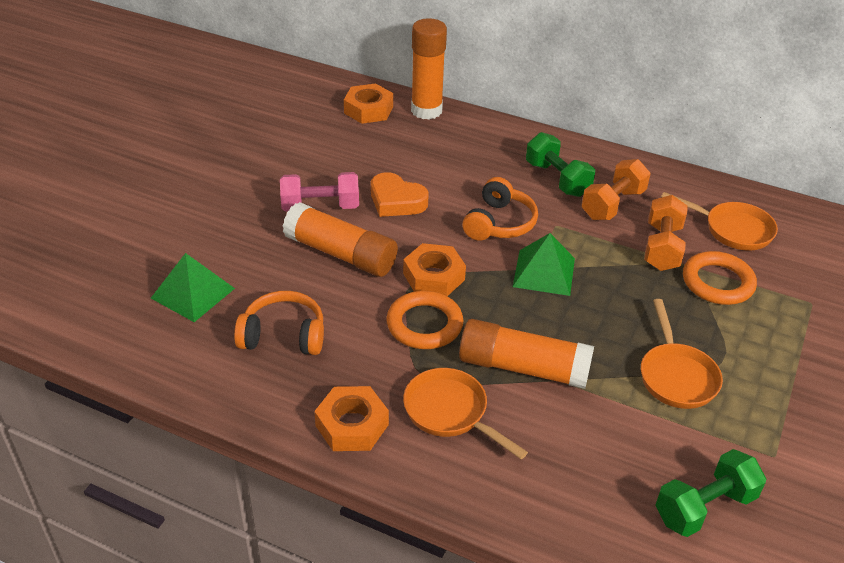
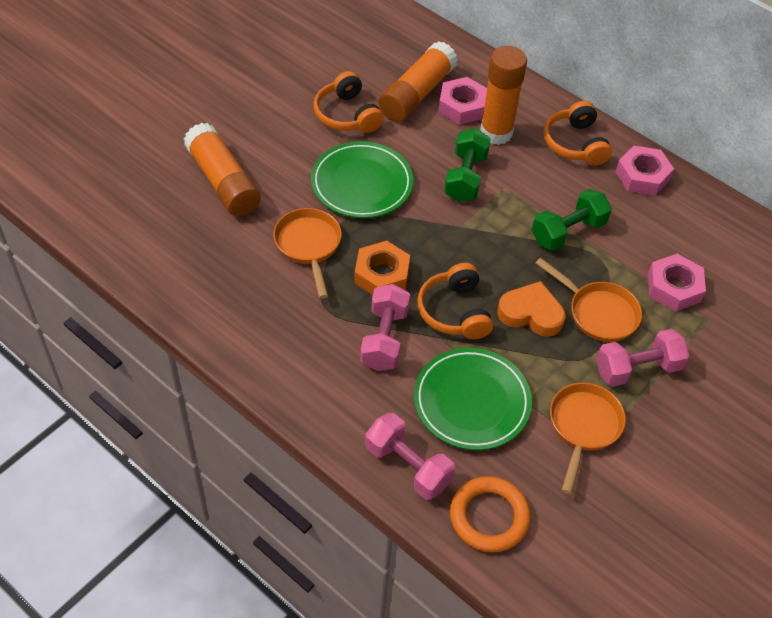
green plate: none = 0 -> [311,141,413,218] [414,348,532,450] = 2
green pyramid: [151,253,235,322] [513,233,575,296] = 2 -> none = 0
orange dumbbell: [581,159,651,220] [644,195,688,271] = 2 -> none = 0
orange headphones: [234,291,324,355] [462,177,538,241] = 2 -> [314,71,384,133] [417,263,493,339] [544,101,612,166] = 3
orange nut: [314,386,389,451] [344,83,393,124] [403,243,466,296] = 3 -> [354,241,410,295] = 1
orange ring: [386,291,463,349] [683,251,757,305] = 2 -> [450,476,531,552] = 1
pink dumbbell: [280,172,359,212] = 1 -> [360,284,410,371] [365,413,455,500] [596,329,689,387] = 3
pink nut: none = 0 -> [438,77,487,125] [615,146,674,196] [648,254,706,312] = 3

